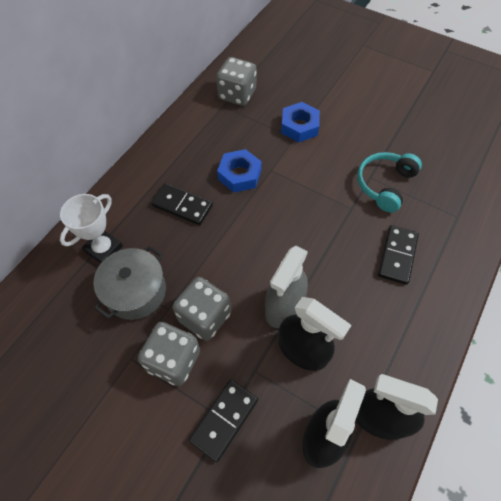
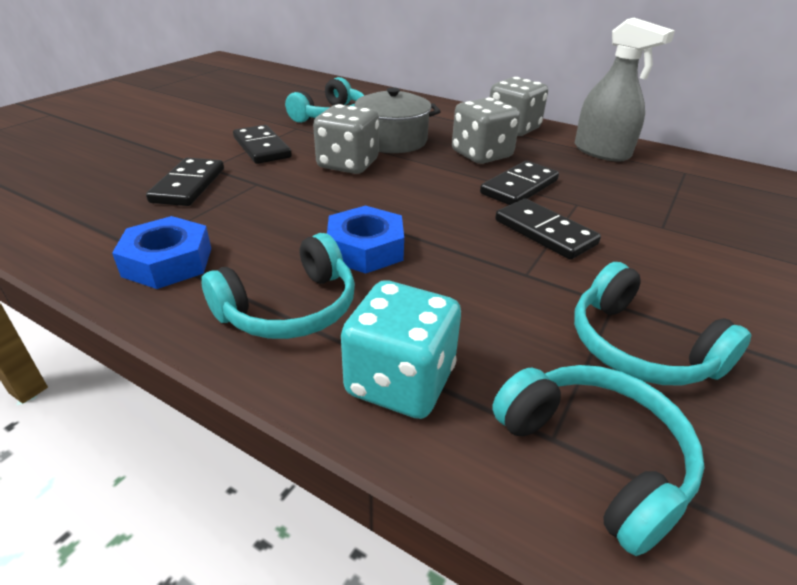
black domino: [151,183,213,225] [188,380,258,462] [378,225,419,285] = 3 -> [146,158,224,206] [233,125,292,164] [480,161,559,205] [495,199,601,260] = 4
black spray bottle: [278,297,351,371] [303,379,366,468] [355,374,438,440] = 3 -> none = 0
turquoise dice: none = 0 -> [341,281,461,419] = 1
turquoise headphones: [357,152,422,212] = 1 -> [201,233,355,339] [285,77,364,123] [492,365,705,556] [574,262,752,386] = 4
white trophy: [60,194,123,263] = 1 -> none = 0

